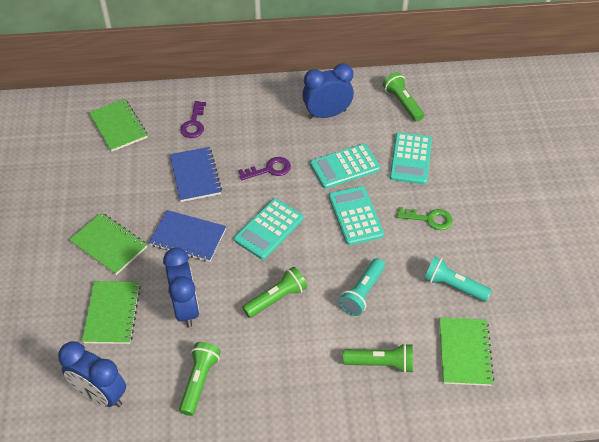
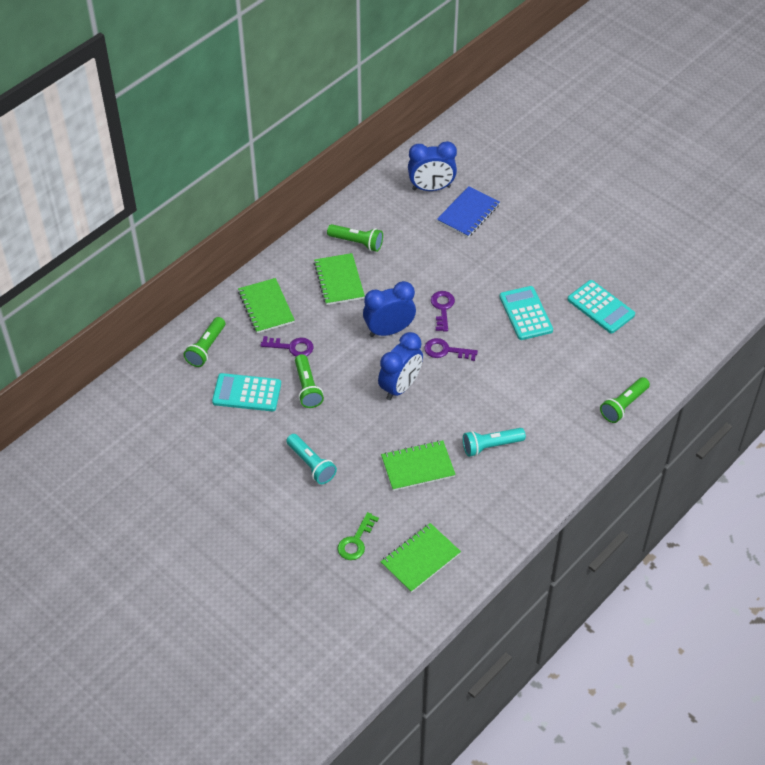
blue notebook: [149,210,226,262] [170,147,222,202] = 2 -> [437,186,500,237] = 1
purple key: [180,101,206,138] [238,157,291,180] = 2 -> [260,336,314,356] [425,338,478,361] [431,291,455,332] = 3
turquoise calculator: [234,198,304,260] [310,144,380,189] [329,186,384,245] [390,132,432,185] = 4 -> [212,373,281,411] [499,286,553,340] [567,280,635,334] = 3

